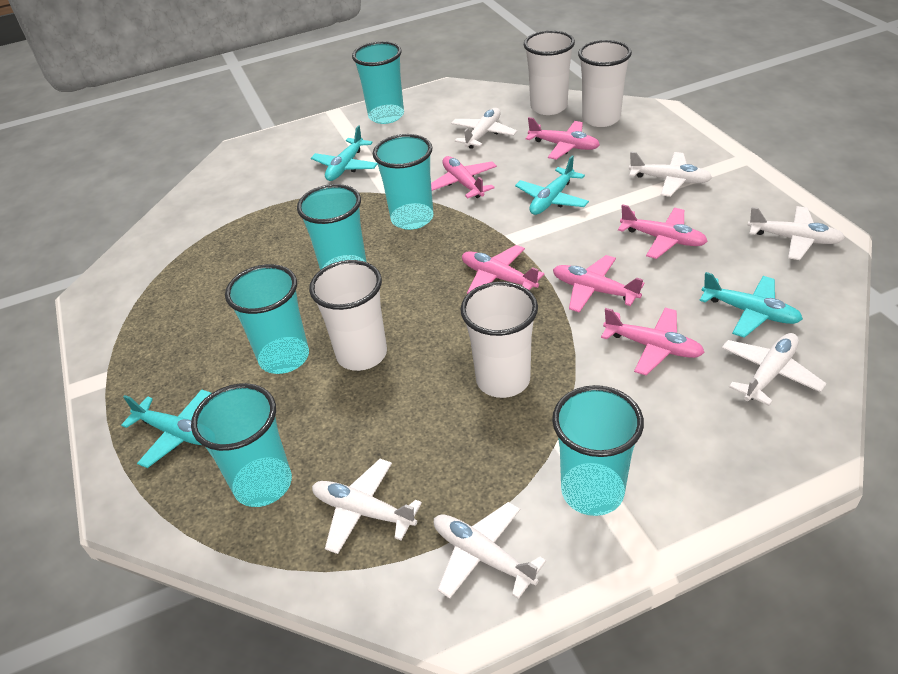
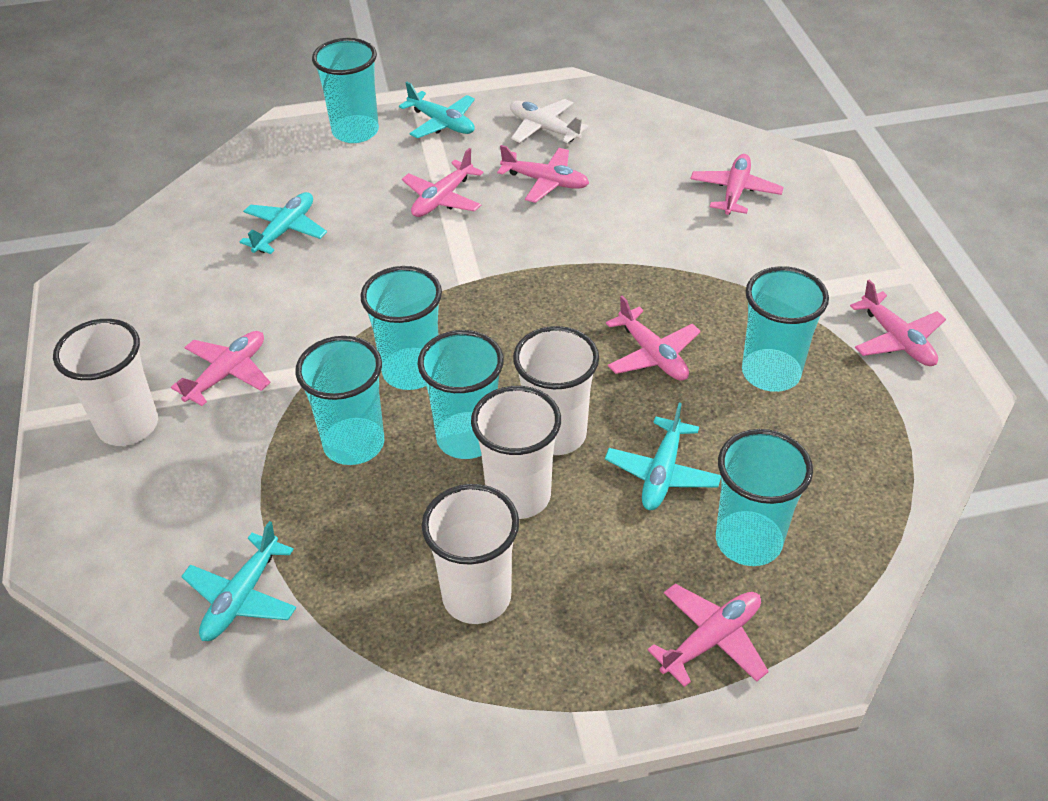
pink plane: [431,156,497,198] [462,245,544,294] [525,117,600,160] [553,255,644,313] [601,308,705,376] [618,204,708,259] = 6 -> [171,331,270,406] [402,148,484,217] [497,145,589,203] [606,296,701,381] [648,584,769,687] [690,154,784,215] [850,280,946,366] = 7
white plane: [312,459,422,554] [434,502,546,599] [451,108,517,149] [629,152,712,197] [722,333,827,406] [748,206,845,260] = 6 -> [510,99,589,143] = 1

